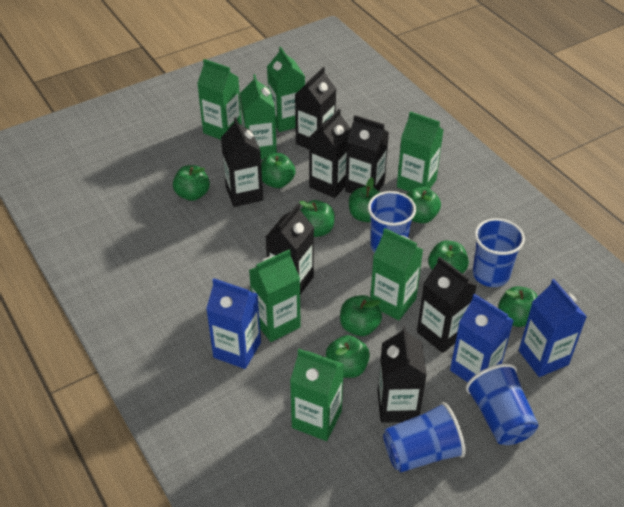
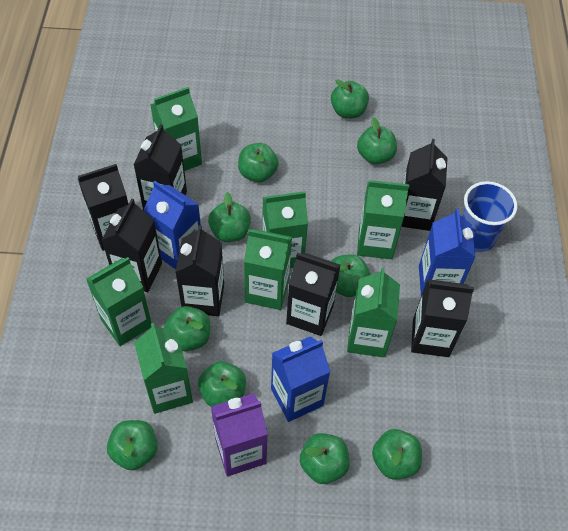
blue cup: [368,191,416,253] [383,402,466,473] [466,364,538,445] [473,218,525,287] = 4 -> [462,181,517,252] = 1
green apple: [173,165,210,201] [261,153,295,188] [299,200,335,237] [326,335,370,378] [340,295,382,336] [349,177,380,222] [406,187,441,223] [428,241,469,274] [499,286,538,327] = 9 -> [107,420,158,470] [164,306,210,351] [198,361,246,407] [208,192,251,242] [238,143,279,182] [300,433,350,484] [331,79,369,118] [331,254,370,297] [357,117,397,165] [372,429,422,480] = 10
purple carton: none = 0 -> [211,393,268,476] = 1

